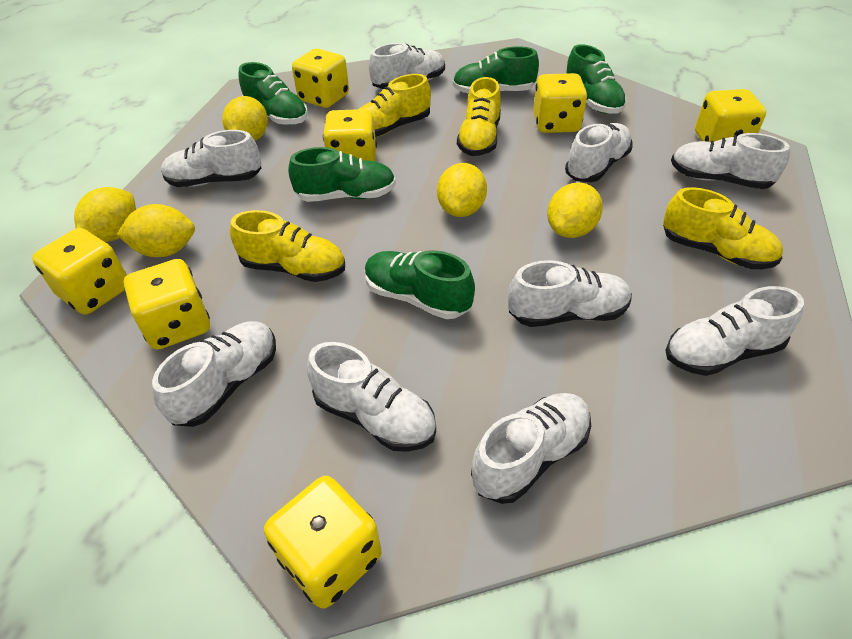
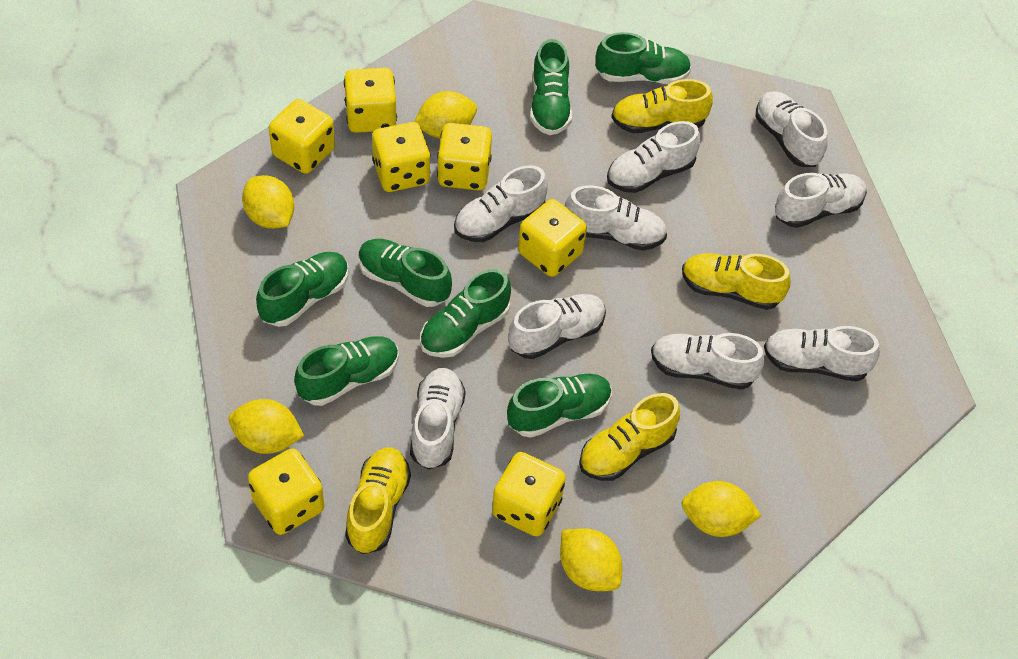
green shoe: [239,62,308,125] [288,147,396,202] [365,250,475,319] [453,47,539,94] [566,44,626,114] = 5 -> [256,252,349,327] [294,336,399,406] [359,239,452,307] [420,269,511,358] [507,374,612,438] [530,39,572,135] [595,32,691,84] = 7

